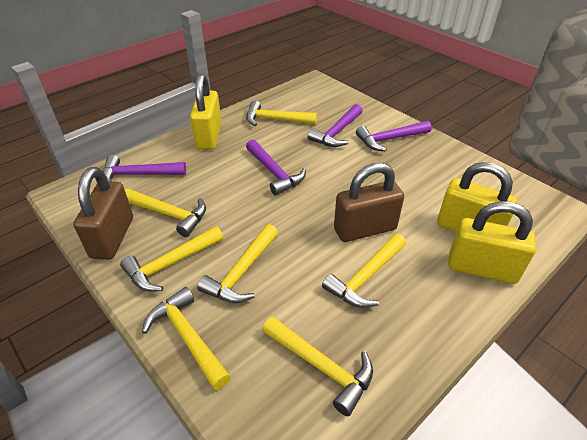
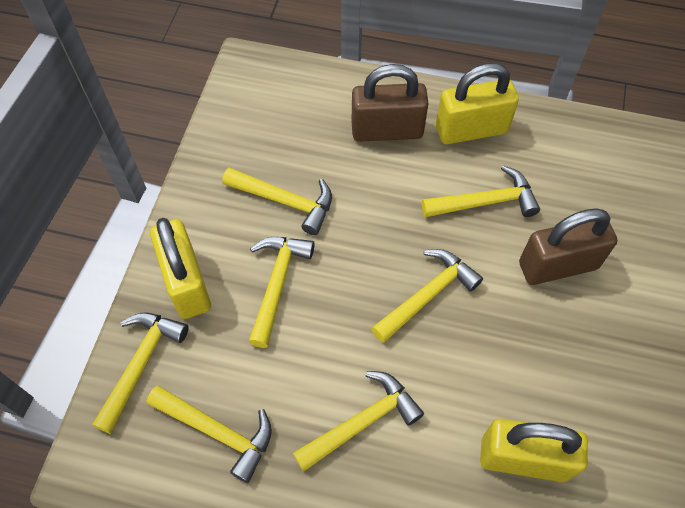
purple hammer: [103,155,186,181] [246,139,306,196] [308,104,363,147] [356,121,432,151] = 4 -> none = 0

